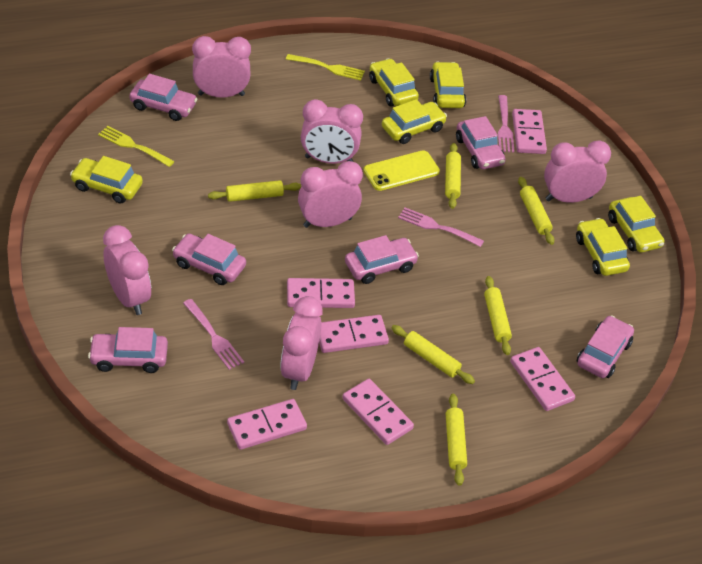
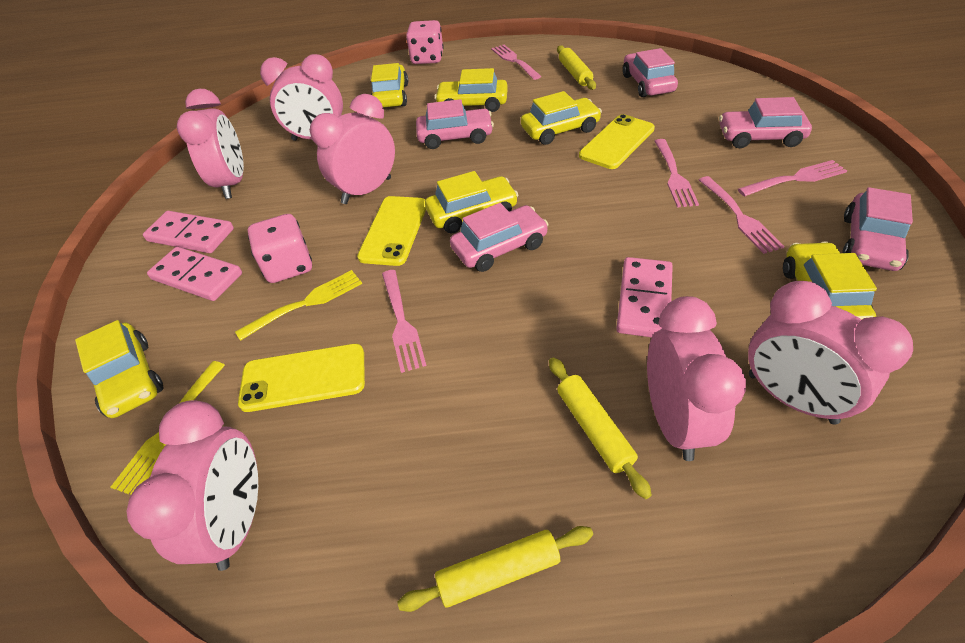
pink car: [88,327,168,373] [129,74,197,121] [172,234,246,285] [345,235,419,284] [456,116,506,169] [577,316,634,378] = 6 -> [416,99,494,149] [450,203,549,272] [623,48,678,97] [719,97,812,148] [842,187,913,271] = 5
pink dice: none = 0 -> [248,214,312,283] [406,20,444,64] = 2
pink domino: [227,399,307,450] [287,278,355,308] [319,315,389,353] [342,379,414,445] [510,347,575,411] [512,109,547,154] = 6 -> [143,211,234,253] [147,247,242,301] [616,257,673,337] = 3
pink fork: [183,299,244,370] [398,207,484,247] [498,95,515,153] = 3 -> [382,270,427,373] [491,45,541,80] [654,139,699,207] [699,176,785,254] [738,160,847,197] = 5
yellow phone: [363,150,440,191] = 1 -> [238,344,365,412] [357,196,426,266] [579,114,655,169] = 3
yellow rolling pin: [208,180,301,202] [391,325,475,384] [445,143,461,209] [446,394,467,486] [484,276,512,355] [518,177,555,245] = 6 -> [397,526,593,612] [549,358,652,499] [557,45,596,90] = 3

